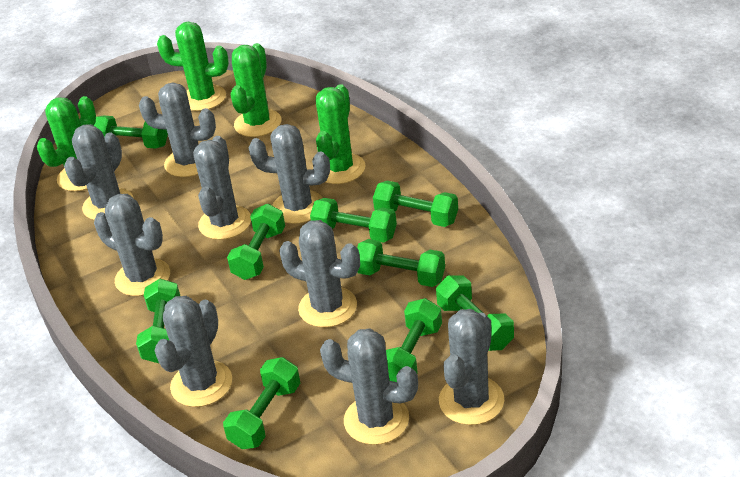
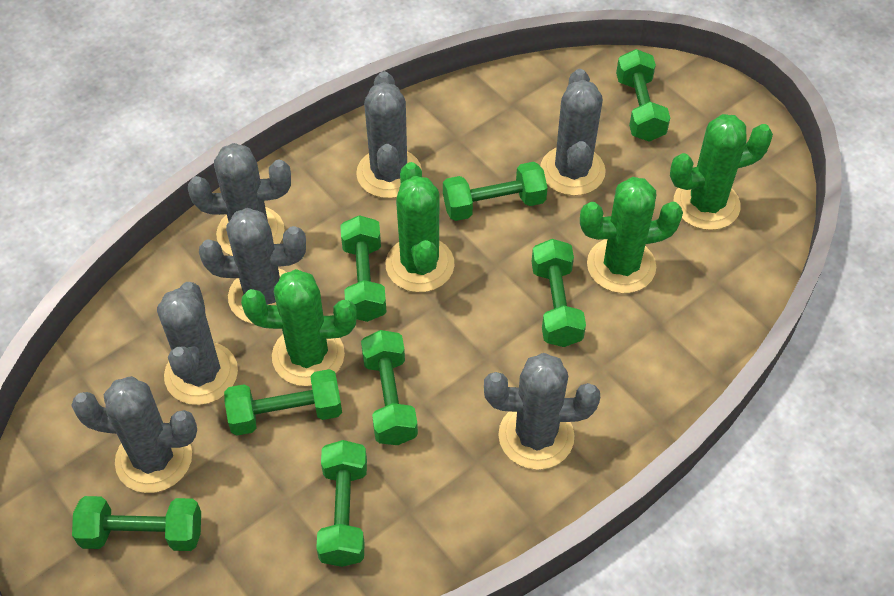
green dumbbell: [94,115,168,149] [136,279,180,363] [223,357,300,449] [227,204,285,280] [310,198,397,243] [357,239,445,287] [373,181,458,227] [386,298,442,382] [436,275,514,351] = 9 -> [72,496,201,551] [224,369,342,436] [316,440,367,567] [340,215,387,322] [361,330,418,445] [443,162,548,221] [532,239,586,347] [616,49,670,142] = 8
grey cactus: [64,124,134,220] [94,194,170,296] [139,83,216,177] [155,296,232,407] [193,136,251,240] [249,124,330,224] [279,220,360,328] [320,328,418,445] [439,309,504,425] = 9 -> [71,376,197,493] [157,282,238,405] [188,143,291,256] [199,208,306,324] [356,71,422,198] [484,353,600,470] [540,69,606,196] = 7

